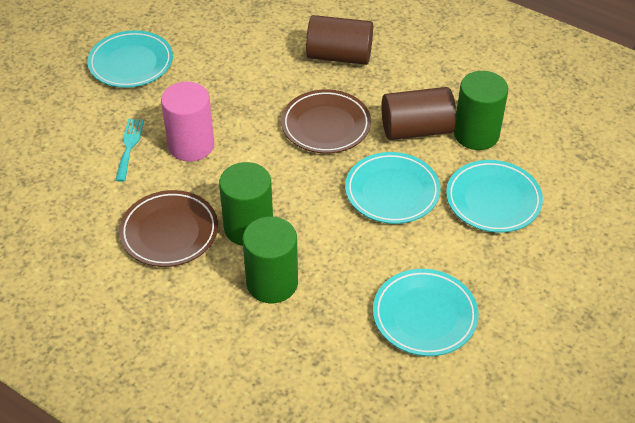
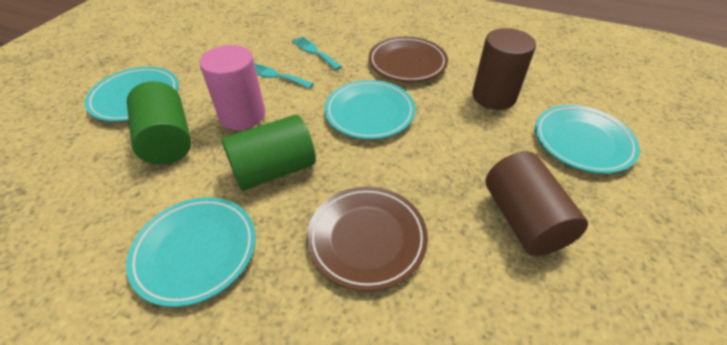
green cylinder: [219,162,273,246] [243,217,298,303] [454,71,508,150] = 3 -> [127,81,191,164] [221,115,316,191] = 2
turquoise fork: [115,119,144,182] = 1 -> [254,63,314,89] [292,36,342,70] = 2

